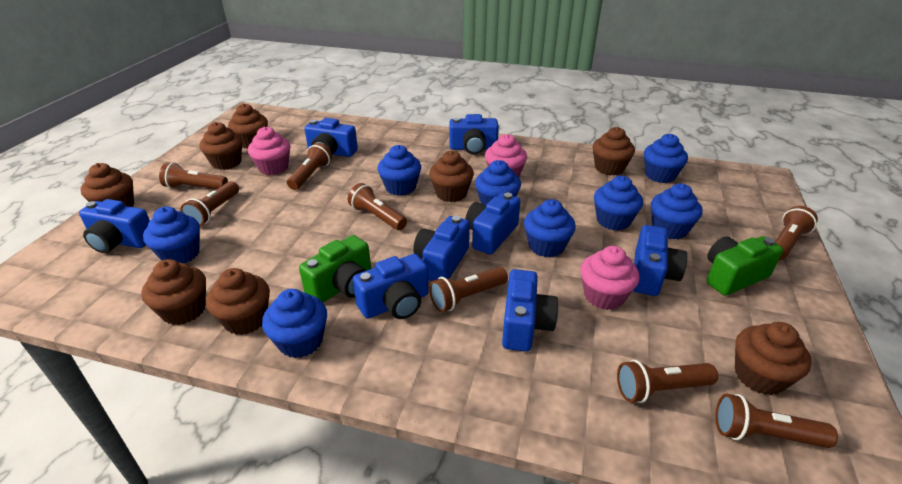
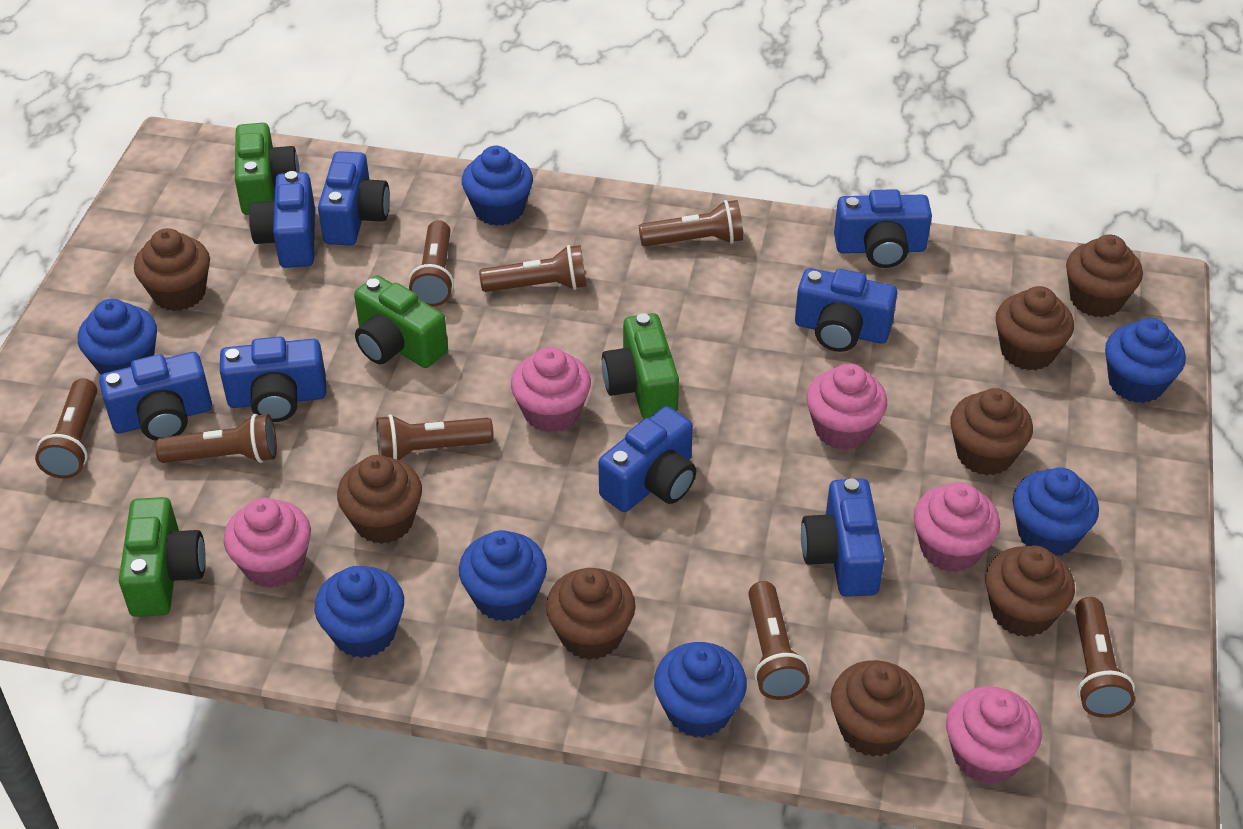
blue cupcake: [143,206,200,263] [262,289,327,358] [377,145,421,196] [475,160,521,205] [524,199,576,257] [594,176,643,231] [644,134,688,183] [651,183,703,239] = 8 -> [78,299,157,375] [315,566,404,658] [459,530,547,622] [462,146,533,226] [654,642,747,737] [1012,467,1099,556] [1105,318,1186,403] = 7
green camera: [299,235,371,302] [707,236,783,296] = 2 -> [119,497,206,617] [235,123,300,215] [354,275,448,368] [602,313,679,419] = 4
pink cupcake: [248,127,291,175] [485,134,527,177] [580,246,640,310] = 3 -> [224,498,311,588] [511,347,591,433] [806,363,887,450] [913,482,1000,572] [946,686,1042,784] = 5

